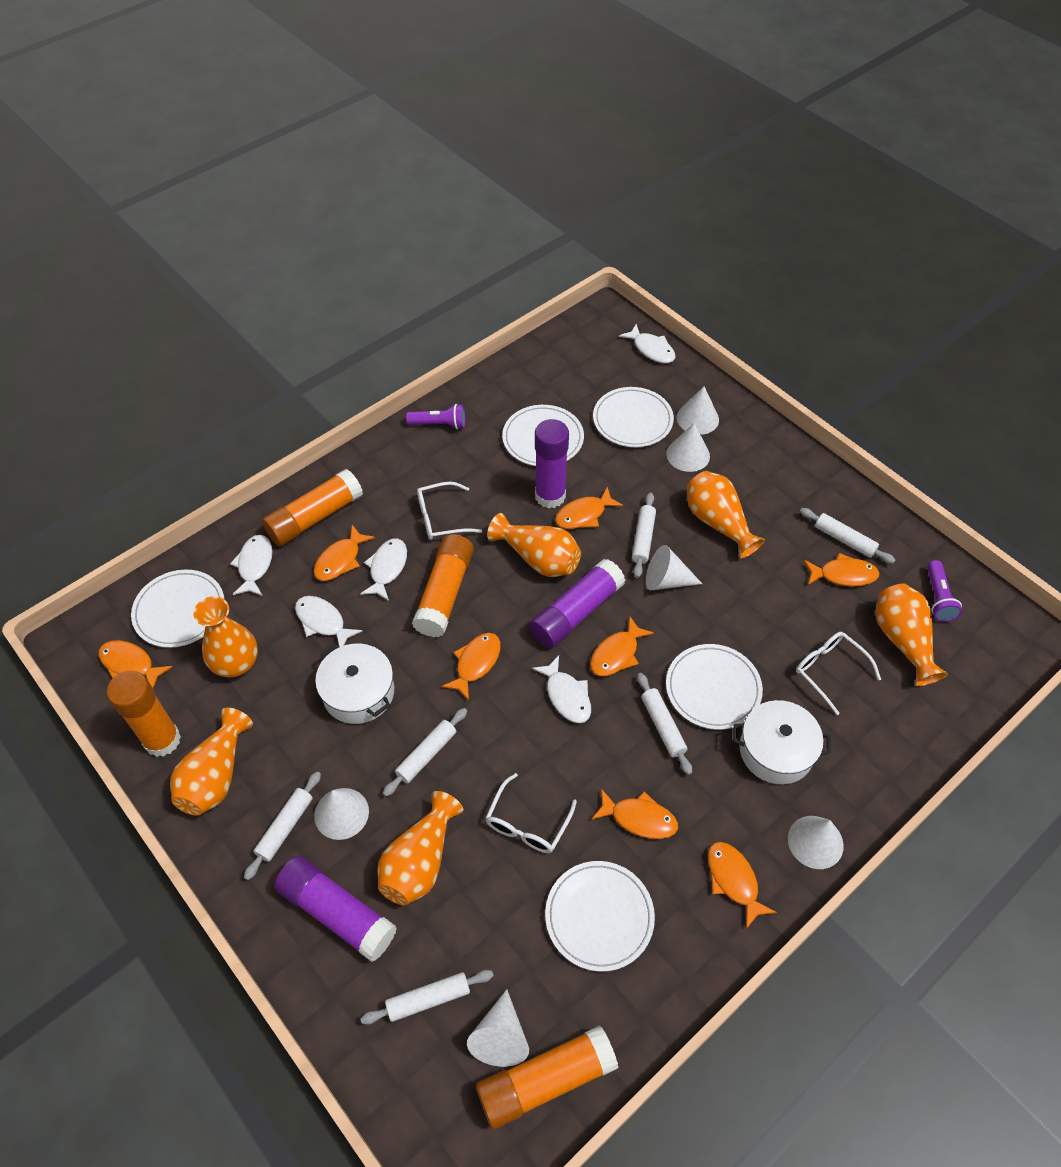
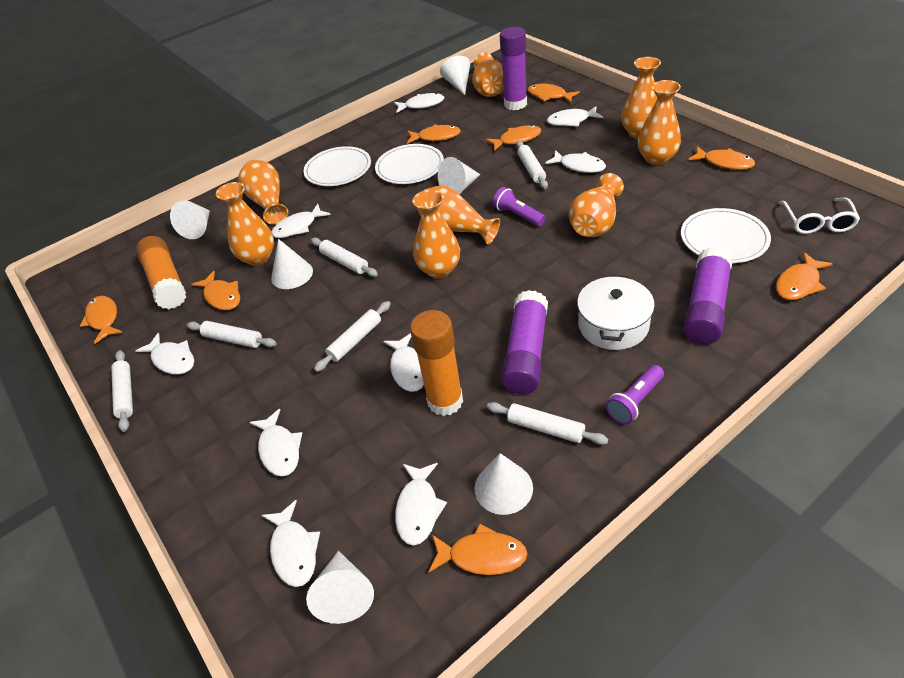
orange glue stick: [107,671,181,757] [262,469,363,546] [412,534,474,637] [476,1025,619,1129] = 4 -> [136,236,186,309] [410,310,463,416] = 2
orange vase: [170,708,253,816] [193,596,258,677] [377,791,463,905] [487,513,581,577] [687,471,765,559] [875,584,948,686] = 6 -> [216,182,274,266] [238,160,289,225] [412,190,460,279] [416,186,500,244] [472,53,504,97] [569,173,624,237] [621,57,661,139] [638,80,681,165] = 8
white fish: [230,535,272,596] [295,596,362,647] [360,539,407,601] [532,655,591,723] [619,324,675,363] = 5 -> [135,333,194,375] [249,409,302,476] [262,500,320,587] [272,204,331,238] [383,333,424,392] [394,93,444,113] [395,463,447,546] [545,150,606,173] [547,106,603,127] = 9
white glasses: [417,482,482,540] [486,773,577,853] [796,632,881,715] = 3 -> [779,198,860,234] = 1
white plate: [131,570,224,648] [502,405,584,466] [545,861,655,972] [593,387,674,447] [666,644,763,730] = 5 -> [304,146,371,186] [375,144,444,184] [681,208,771,263] = 3
white pot: [315,643,394,724] [733,700,831,784] = 2 -> [577,275,655,350] = 1

